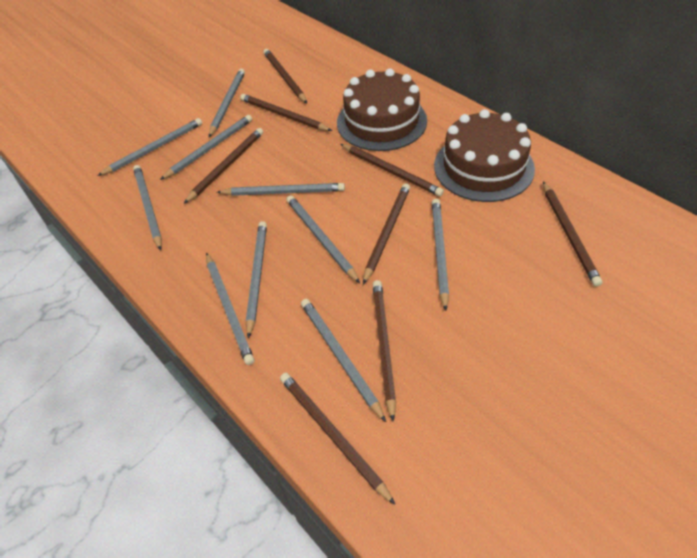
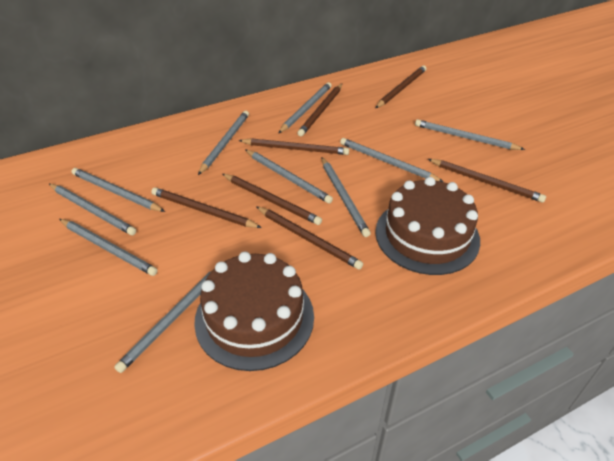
brown pencil: [184,128,263,204] [240,94,332,131] [264,49,307,103] [280,373,396,505] [340,144,444,197] [363,183,410,284] [373,280,396,421] [543,181,602,287] = 8 -> [151,188,262,228] [222,174,322,225] [238,138,349,155] [256,206,363,270] [297,84,342,136] [375,66,427,108] [428,159,546,203] = 7

